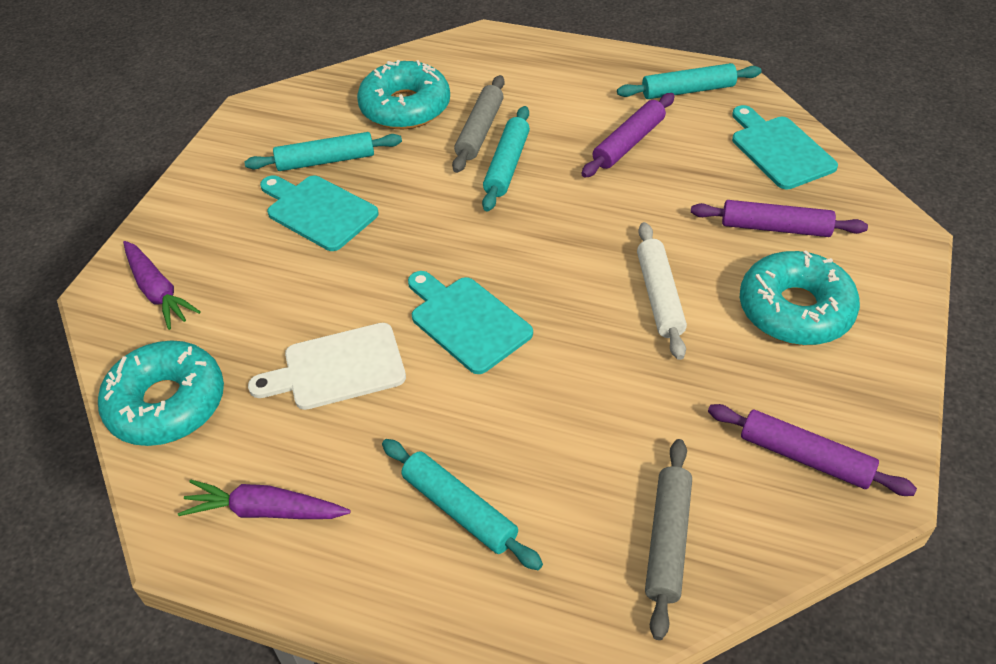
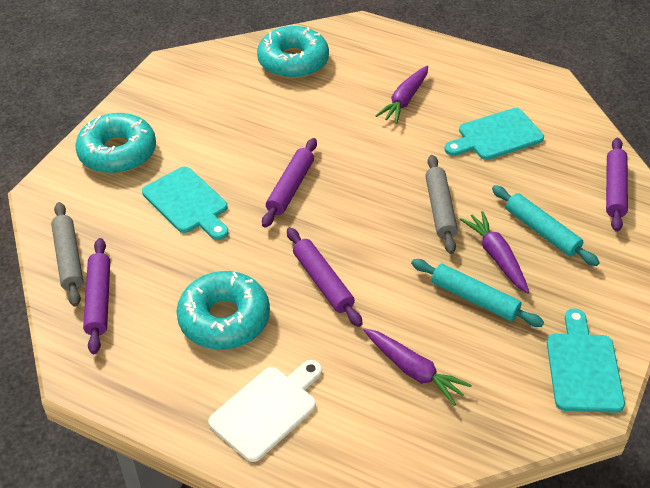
purple carrot: [123,241,201,330] [178,479,350,519] = 2 -> [364,329,472,406] [375,66,428,124] [460,211,529,293] = 3
purple rolling pin: [581,93,675,178] [691,200,868,237] [708,404,917,496] = 3 -> [83,238,110,354] [262,138,317,228] [287,227,363,327] [606,138,628,232] = 4
turquoise rolling pin: [244,132,402,171] [382,439,543,570] [482,106,530,211] [617,63,761,99] = 4 -> [411,259,544,327] [492,185,600,266] = 2
white rolling pin: [637,222,687,360] = 1 -> none = 0

